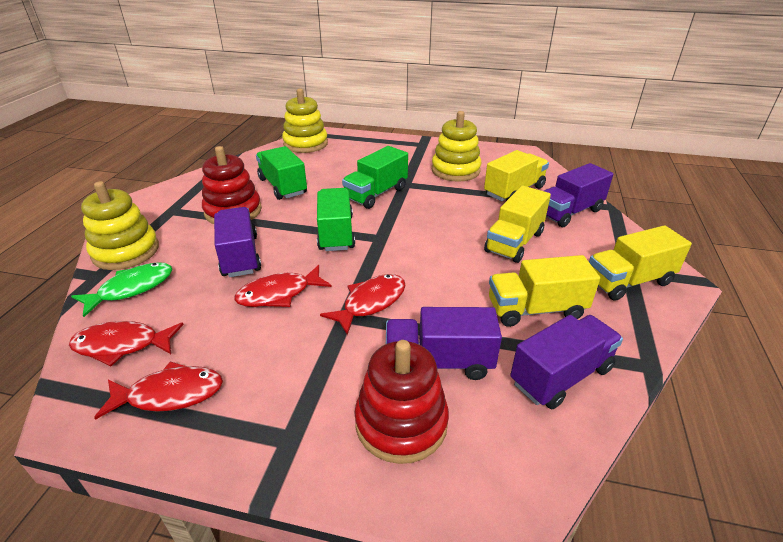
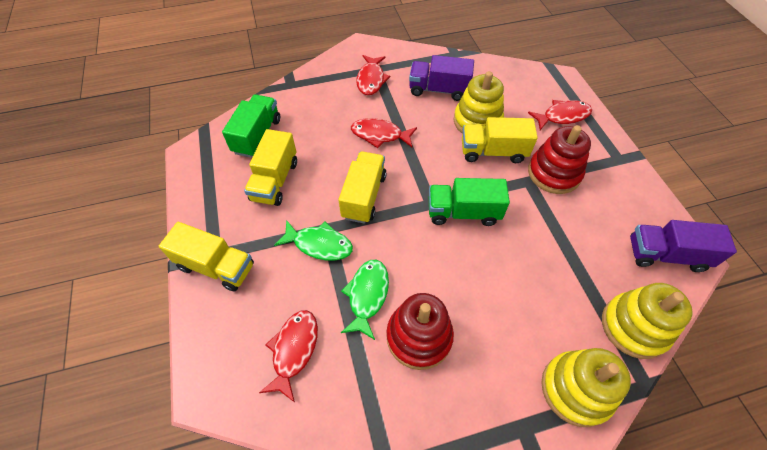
green fish: [71,262,172,317] = 1 -> [274,220,353,261] [341,260,389,340] = 2
green truck: [256,146,307,200] [317,188,355,251] [342,146,408,209] = 3 -> [222,94,280,158] [429,178,510,226] = 2
purple truck: [214,207,261,277] [386,307,502,380] [510,315,623,409] [544,163,613,227] = 4 -> [409,55,474,101] [630,220,737,272] = 2

